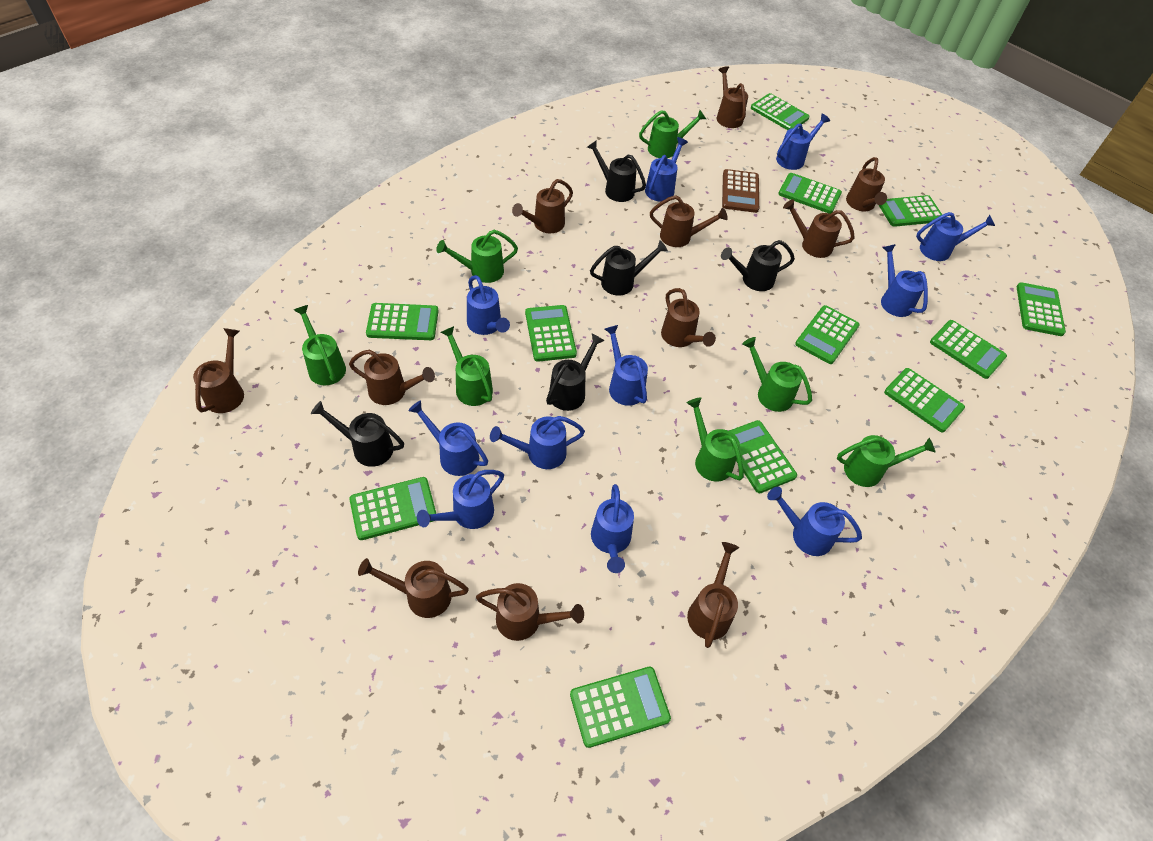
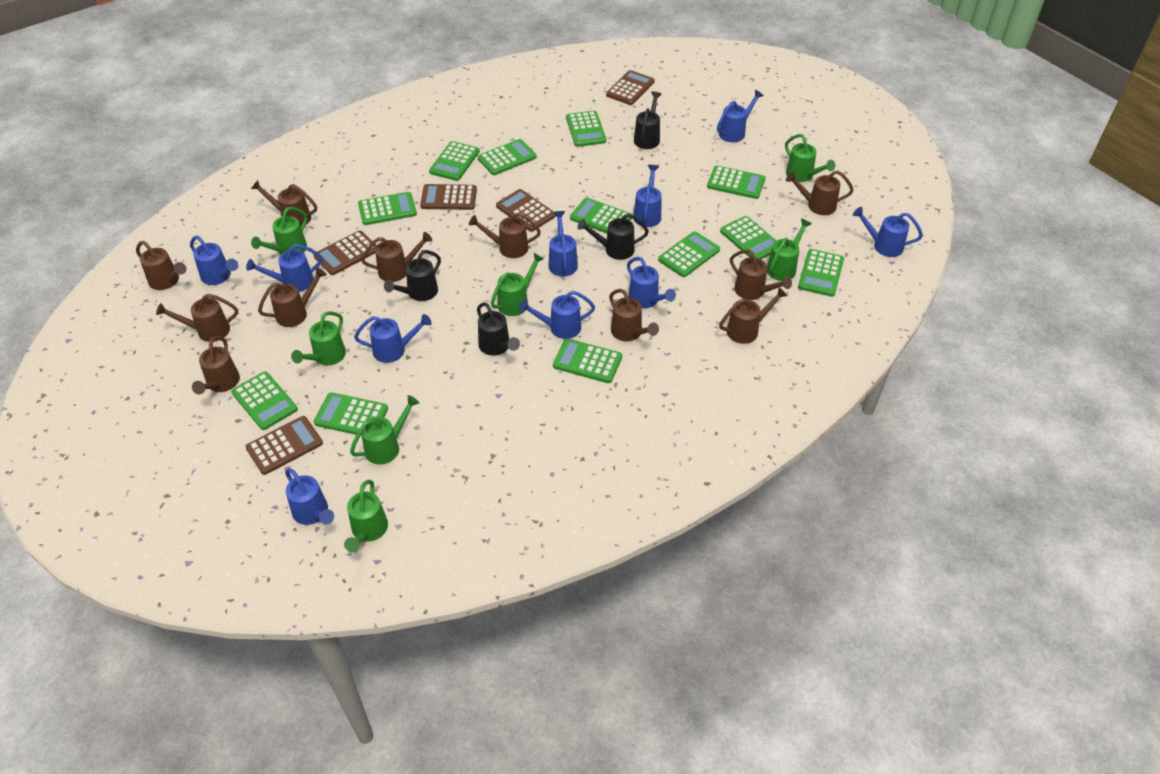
black watering can: [311,401,404,467] [546,334,605,411] [587,140,646,202] [590,240,668,296] [721,240,795,291] = 5 -> [384,250,441,301] [477,302,520,356] [577,214,649,260] [634,91,662,149] = 4
blue watering can: [408,400,488,476] [417,470,504,529] [467,275,510,335] [490,416,585,469] [591,484,634,573] [605,325,648,406] [645,137,688,202] [767,487,862,556] [776,114,830,170] [881,244,928,317] [916,212,995,261] = 11 -> [190,236,238,285] [246,244,322,292] [285,468,334,525] [354,314,432,363] [519,291,595,339] [548,211,578,276] [627,257,676,308] [633,165,661,227] [717,90,764,142] [853,207,923,257] = 10
brown calculator: [722,169,759,213] = 1 -> [245,416,323,475] [313,230,377,275] [420,184,477,210] [496,189,556,232] [606,70,655,105] = 5

